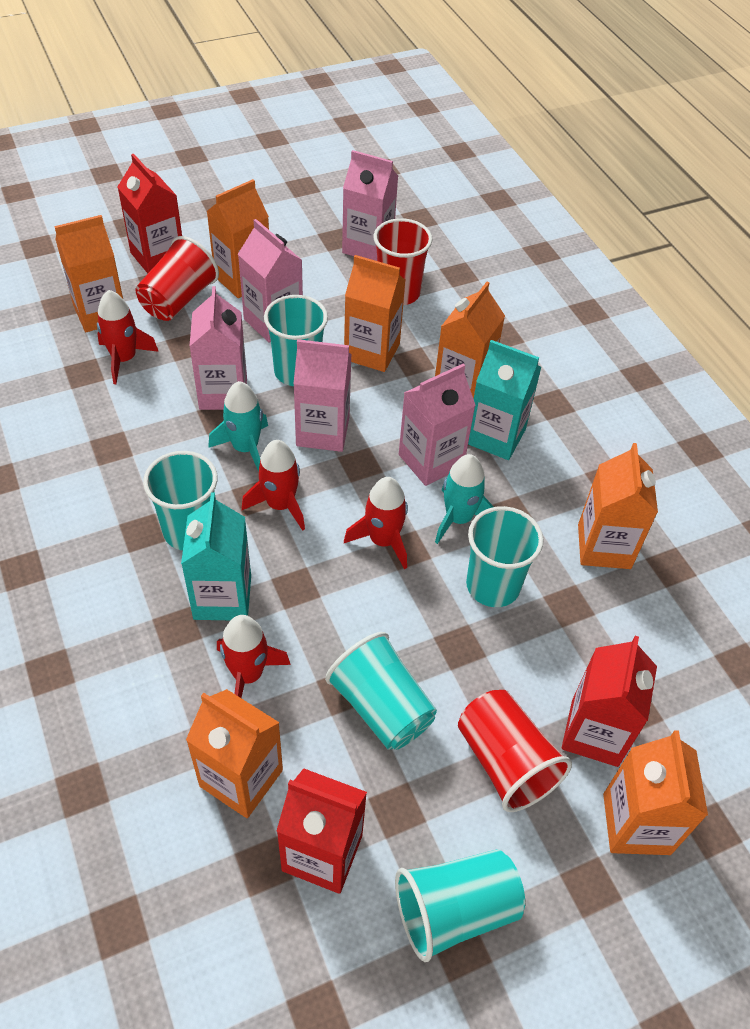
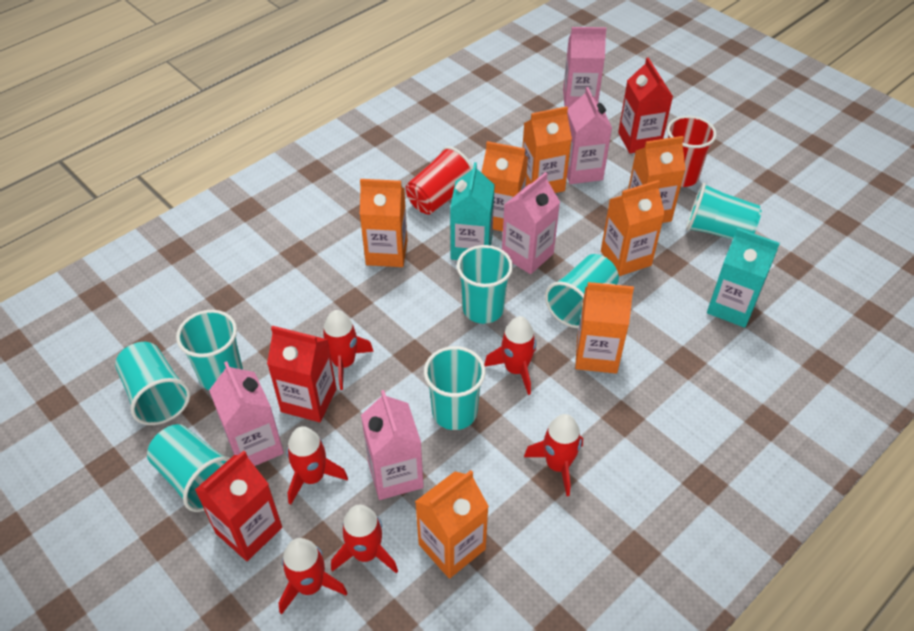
red cup: [136,236,219,321] [373,218,432,305] [458,690,572,812] = 3 -> [406,146,473,215] [667,116,717,187] = 2
red rocket: [97,290,159,384] [217,615,291,698] [242,440,305,531] [344,477,408,569] = 4 -> [279,538,348,615] [286,426,348,505] [323,310,374,390] [331,505,398,574] [484,316,536,395] [524,414,583,496] = 6
turquoise cup: [143,451,218,550] [264,295,328,386] [325,632,437,750] [395,849,525,962] [466,506,544,607] = 5 -> [115,342,190,425] [147,424,230,512] [176,310,243,390] [424,346,486,430] [457,245,513,324] [545,254,619,328] [686,182,762,240] = 7
turquoise rocket: [208,381,268,472] [435,454,494,544] = 2 -> none = 0

